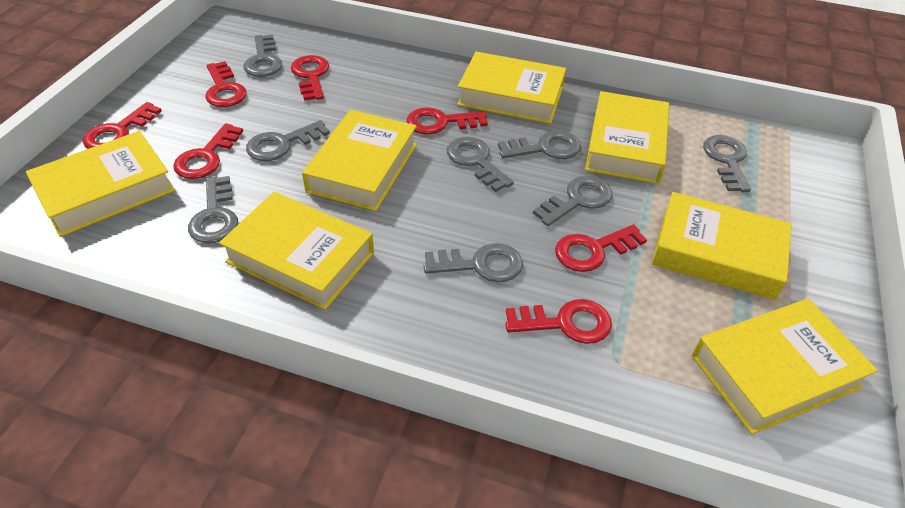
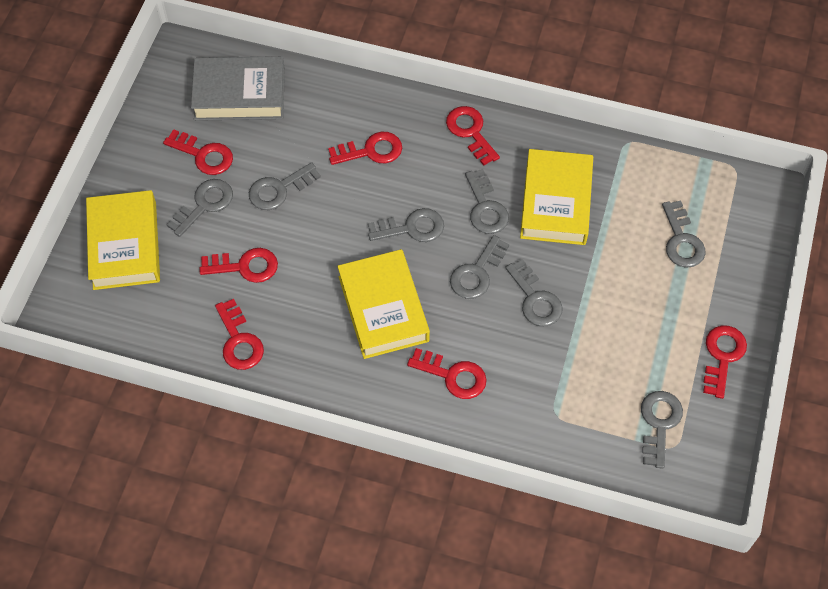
grey book: none = 0 -> [191,56,285,121] = 1
yellow book: [26,131,175,237] [219,192,374,310] [302,110,417,211] [457,52,566,124] [585,91,670,184] [652,192,792,300] [692,299,878,435] = 7 -> [86,190,160,290] [337,249,430,359] [520,149,593,245] = 3

